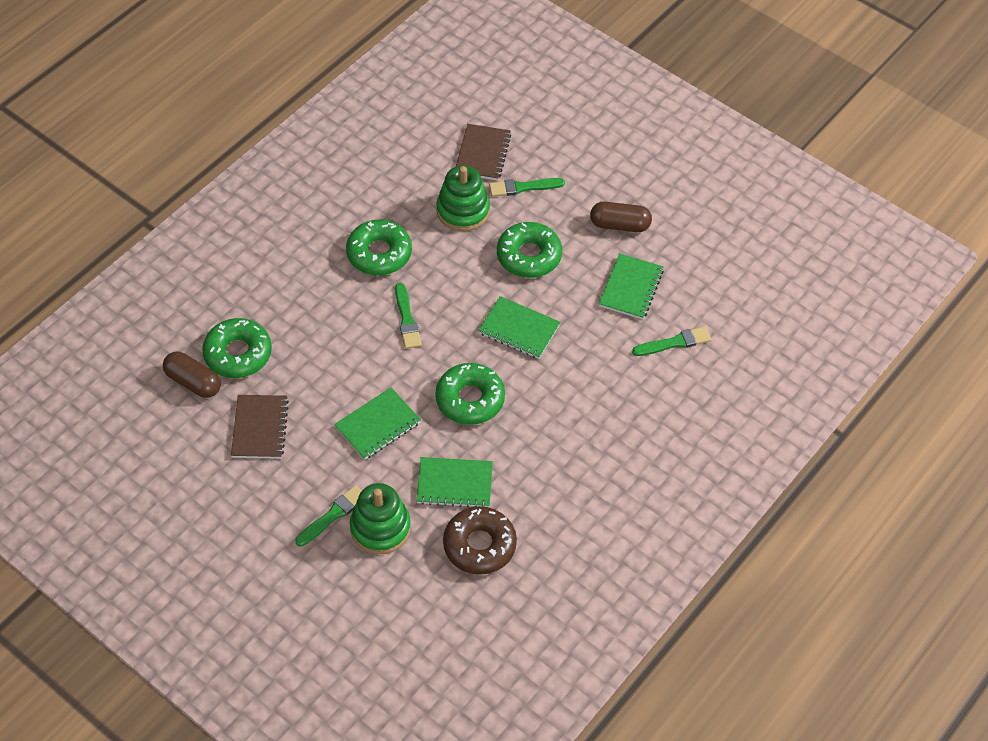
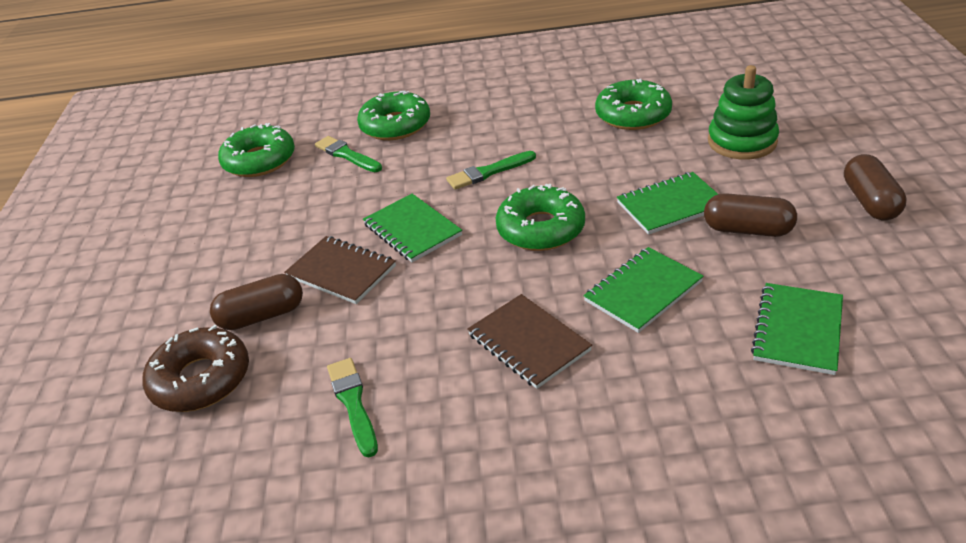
brown capsule: [163,352,221,398] [590,202,652,232] = 2 -> [210,274,303,330] [704,193,797,237] [844,154,907,220] = 3
green brush: [295,485,362,547] [395,283,422,349] [489,178,565,197] [632,327,711,356] = 4 -> [315,136,382,172] [327,358,378,457] [446,151,536,190] = 3
green stacking toy: [350,483,411,554] [436,165,490,231] = 2 -> [708,65,779,160] = 1

